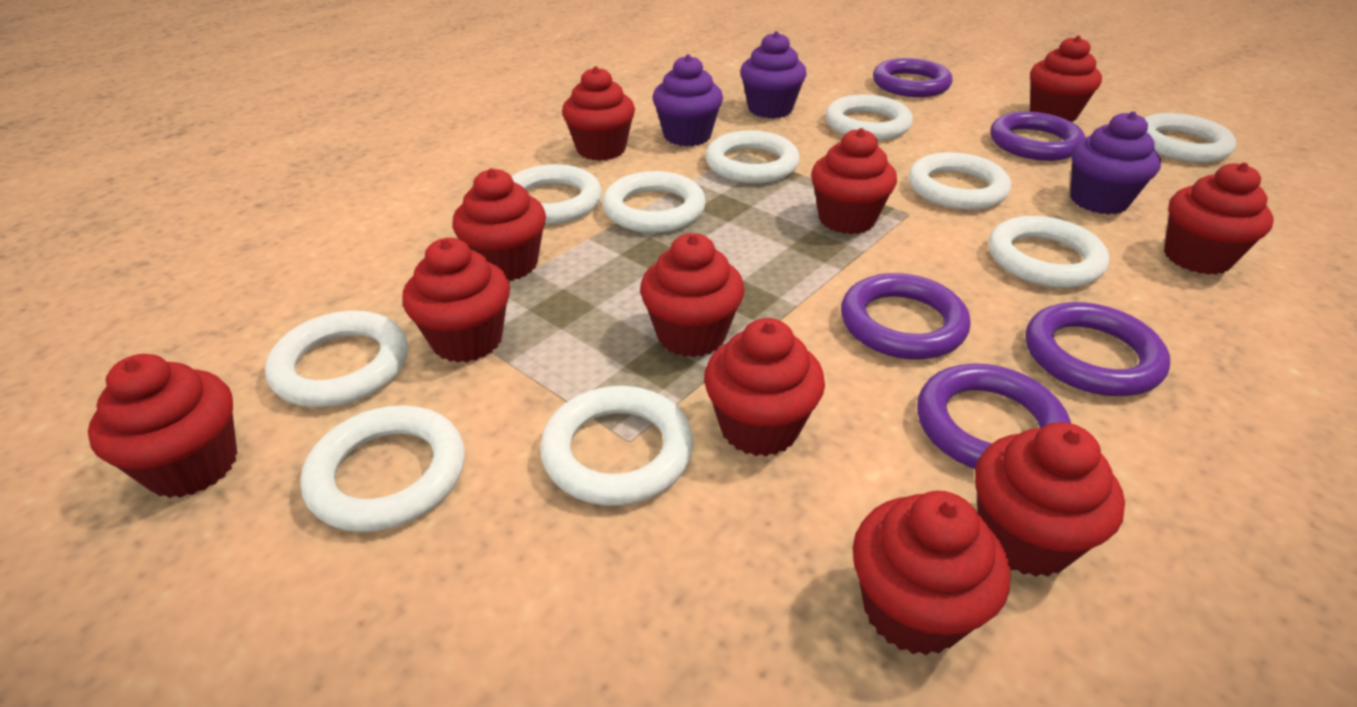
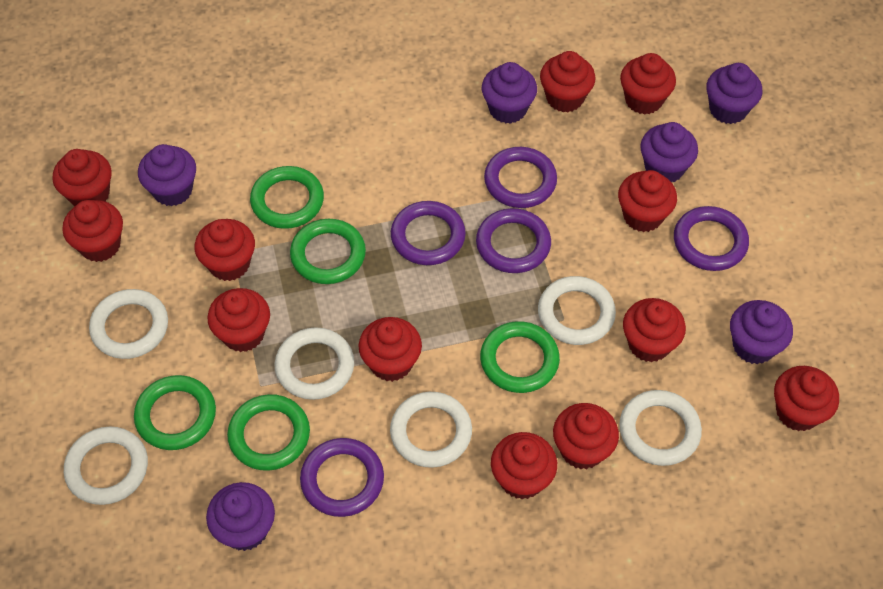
green ring: none = 0 -> [134,375,216,450] [227,394,310,471] [250,166,324,229] [290,219,366,284] [480,321,560,393] = 5
purple cupcake: [652,54,723,146] [740,31,807,118] [1070,111,1161,215] = 3 -> [138,144,196,206] [206,482,275,551] [482,62,537,124] [641,122,698,182] [706,63,762,124] [730,300,793,364] = 6
red cupcake: [88,354,237,498] [402,238,510,363] [452,168,546,281] [562,66,635,161] [640,233,745,357] [704,318,825,456] [811,128,897,234] [853,491,1010,656] [975,422,1125,577] [1030,35,1102,122] [1164,162,1274,275] = 11 -> [53,149,112,207] [62,200,123,262] [195,219,255,281] [207,288,270,352] [359,317,422,382] [491,432,557,499] [540,51,596,112] [553,403,619,469] [618,170,677,232] [620,53,676,115] [623,298,686,362] [774,366,839,431] = 12
white ring: [265,311,408,407] [300,405,465,532] [511,164,602,224] [540,386,693,506] [603,171,706,233] [706,130,800,184] [825,95,913,140] [909,152,1011,210] [989,216,1110,288] [1144,113,1236,162] = 10 -> [64,426,148,505] [89,289,168,359] [274,327,354,400] [390,392,472,468] [538,276,616,345] [619,390,702,466] = 6

